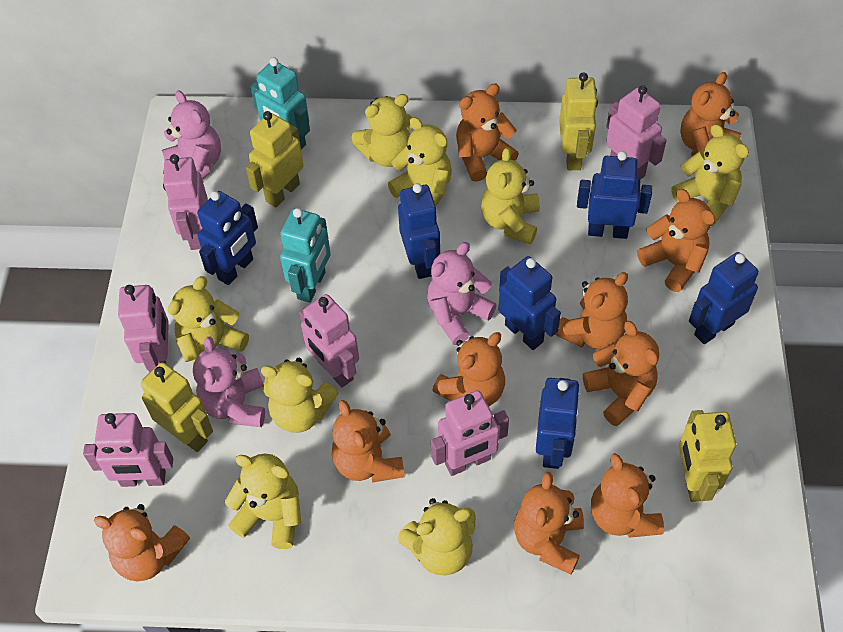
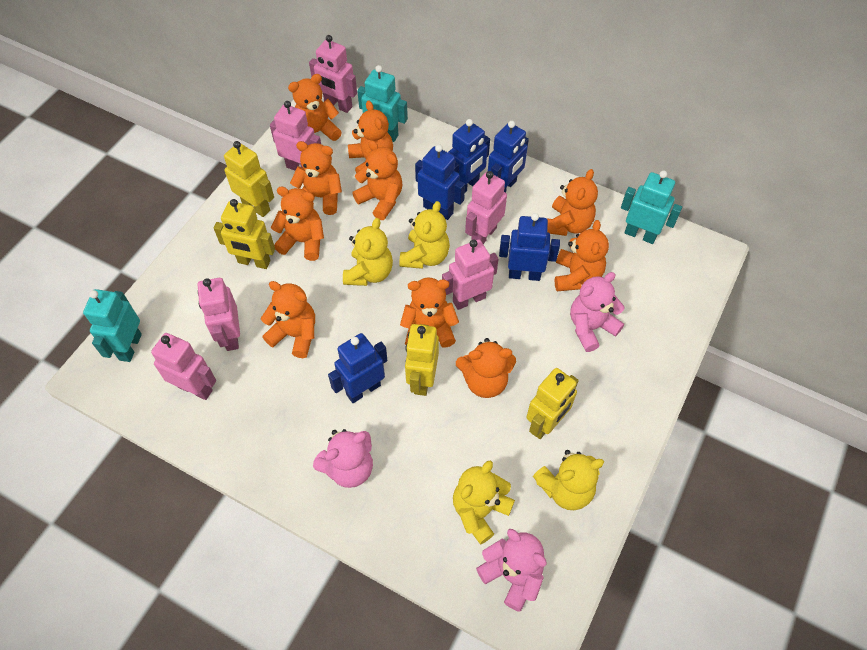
blue robot: [197,191,258,285] [398,183,440,279] [498,256,561,350] [536,378,580,469] [577,151,653,239] [689,252,759,344] = 6 -> [328,333,387,403] [415,144,465,220] [448,119,490,192] [488,121,529,193] [499,213,560,281] = 5
turquoise robot: [250,57,310,150] [280,208,331,303] = 2 -> [83,289,142,362] [357,65,408,142] [621,171,682,244] = 3
yellow teddy bear: [168,276,249,363] [225,454,301,549] [261,358,339,433] [351,94,412,167] [388,117,452,206] [398,498,475,575] [481,147,540,244] [671,124,749,226] = 8 -> [343,218,393,286] [399,201,450,269] [453,461,515,544] [533,450,604,510] = 4

